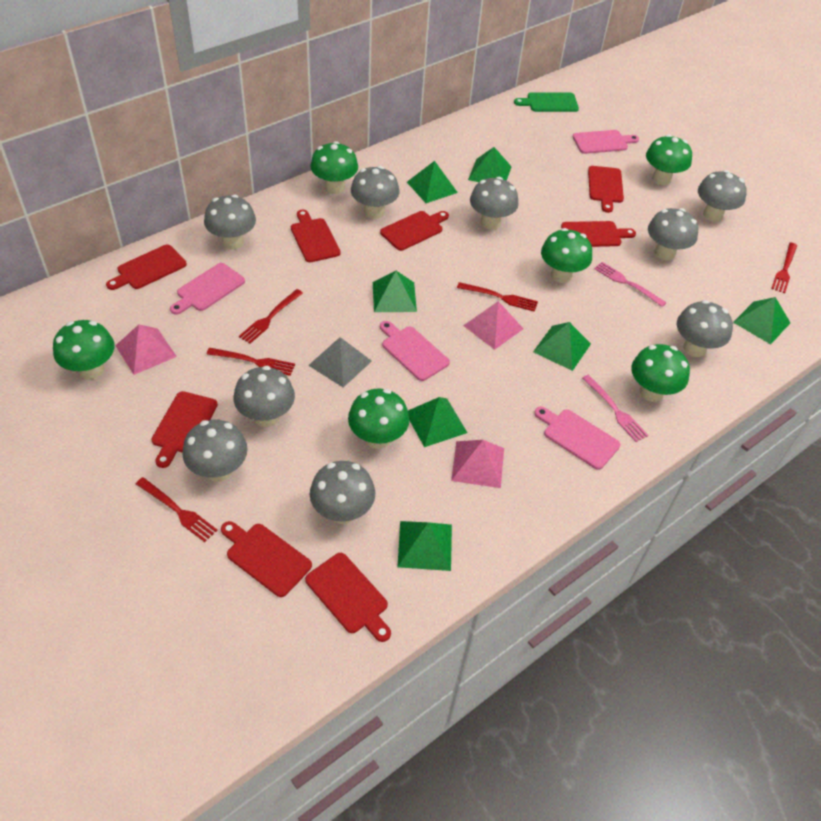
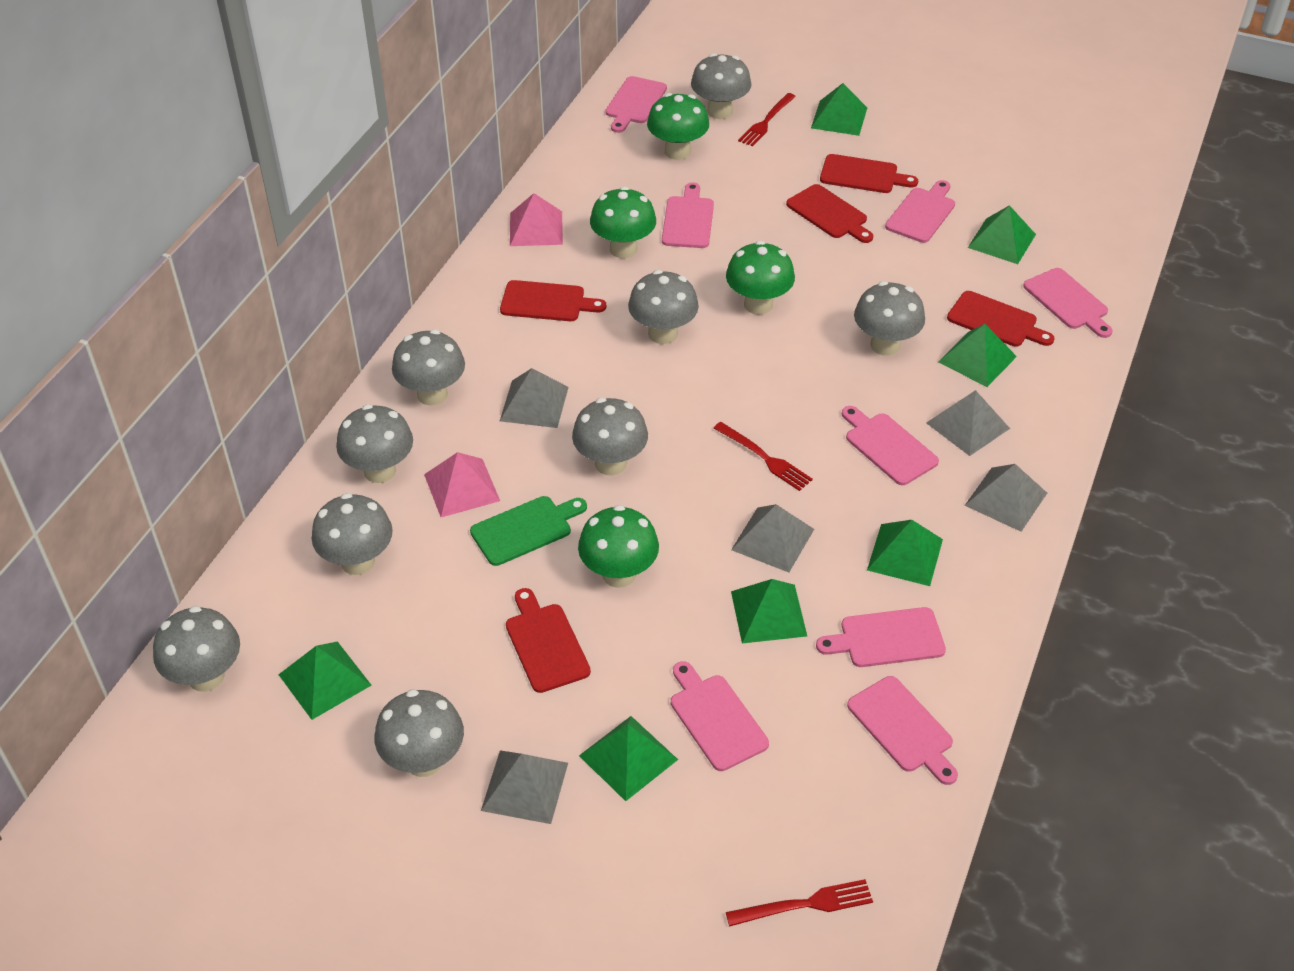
green mushroom: [53,320,115,380] [310,141,358,194] [348,388,410,449] [541,228,592,283] [631,344,690,402] [646,134,692,185] = 6 -> [578,505,659,588] [590,186,656,258] [647,93,709,160] [726,241,795,315] = 4
grey pyramid: [308,337,372,388] = 1 -> [481,750,568,824] [500,368,569,428] [731,504,814,572] [927,390,1010,456] [964,464,1047,532] = 5
pink cutting board: [170,263,245,315] [380,321,450,381] [534,406,620,470] [572,130,639,154] = 4 -> [605,76,667,133] [662,182,714,248] [671,661,769,771] [816,607,946,667] [842,406,939,485] [847,676,958,785] [885,180,955,243] [1023,268,1113,338] = 8
pink fork: [582,375,648,442] [594,262,667,307] = 2 -> none = 0
pink pyramid: [115,324,177,375] [451,440,504,488] [463,301,523,350] = 3 -> [424,452,500,517] [510,193,563,246] = 2
red cutting board: [106,244,187,290] [151,391,218,468] [221,521,312,597] [291,210,341,262] [305,553,391,642] [380,211,449,251] [561,221,636,247] [588,166,624,213] = 8 -> [500,280,606,321] [506,588,591,693] [786,184,873,243] [820,154,918,193] [947,291,1055,347] = 5
red fork: [136,477,217,542] [207,348,295,376] [239,289,303,343] [457,282,538,312] [771,242,797,293] = 5 -> [714,422,813,491] [726,879,873,927] [738,93,796,147] = 3

